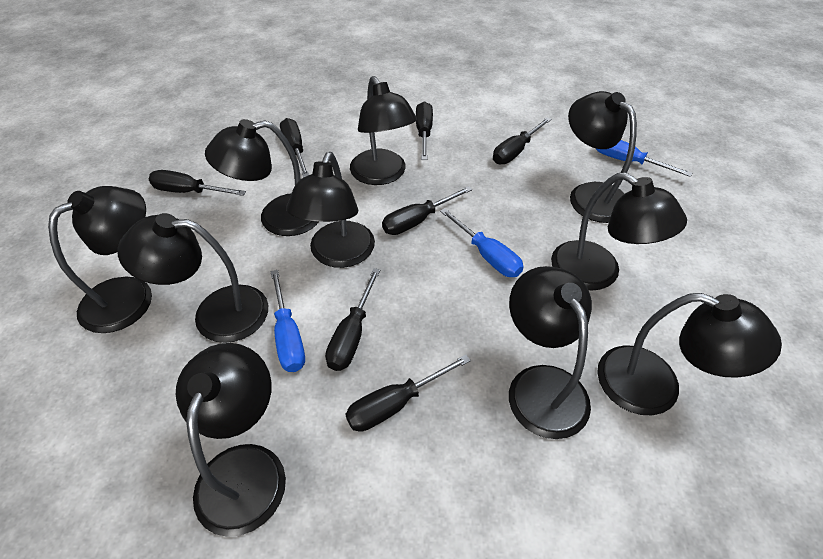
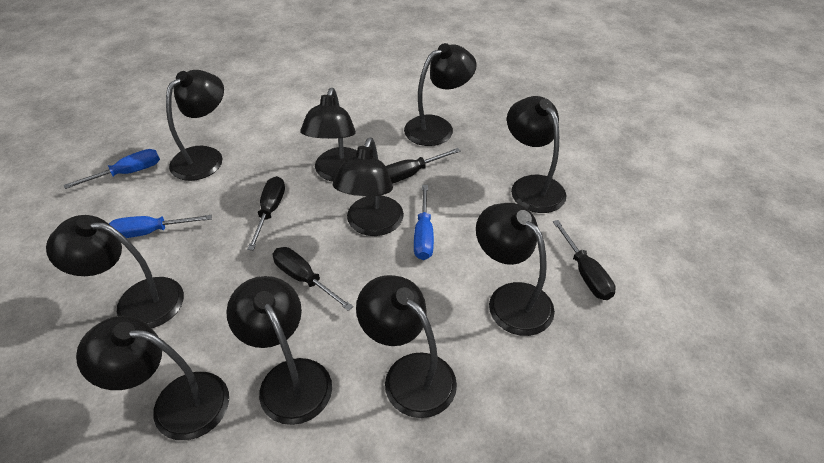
black screwdriver: [149,170,246,196] [280,118,309,178] [325,268,380,371] [345,355,471,432] [382,186,472,235] [416,101,433,160] [493,117,551,164] = 7 -> [247,176,285,250] [273,247,353,311] [386,148,460,184] [553,220,616,300] = 4

